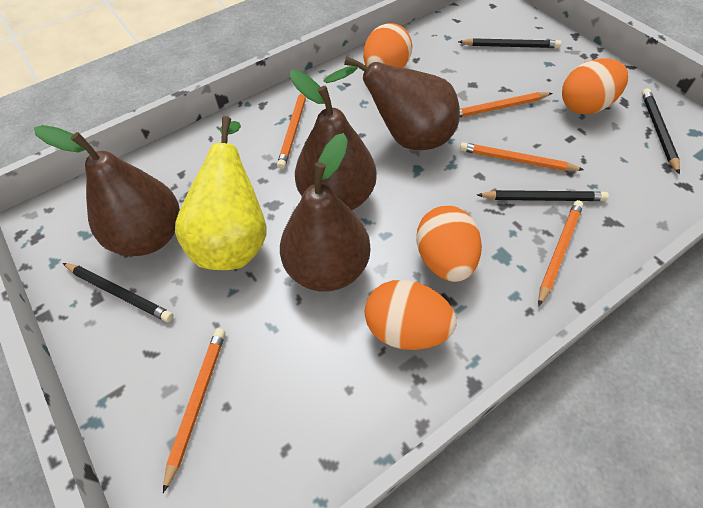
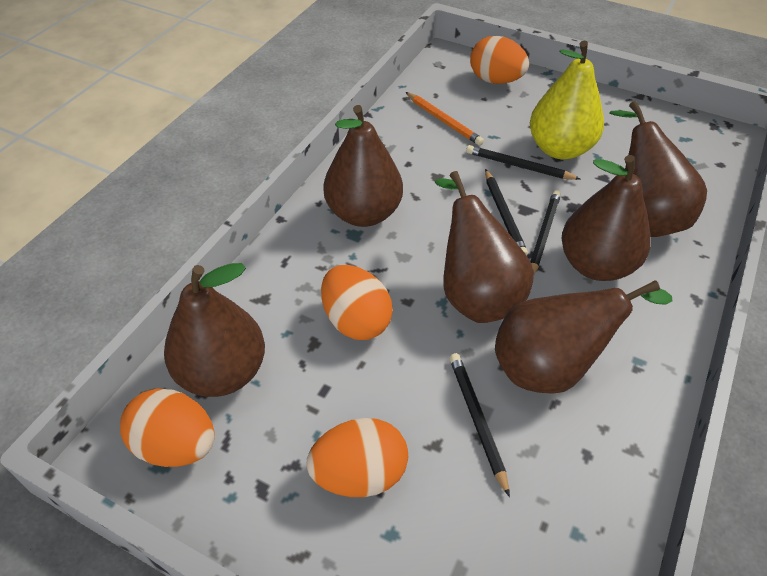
brown pear: [34,125,180,256] [280,133,370,292] [290,70,377,210] [323,56,460,150] = 4 -> [164,263,265,397] [323,105,403,227] [435,171,534,323] [495,280,672,394] [561,155,651,281] [609,101,707,237] = 6
orange pencil: [163,328,225,493] [277,93,306,169] [460,92,553,117] [460,142,584,171] [538,200,583,306] = 5 -> [406,92,484,146] = 1

